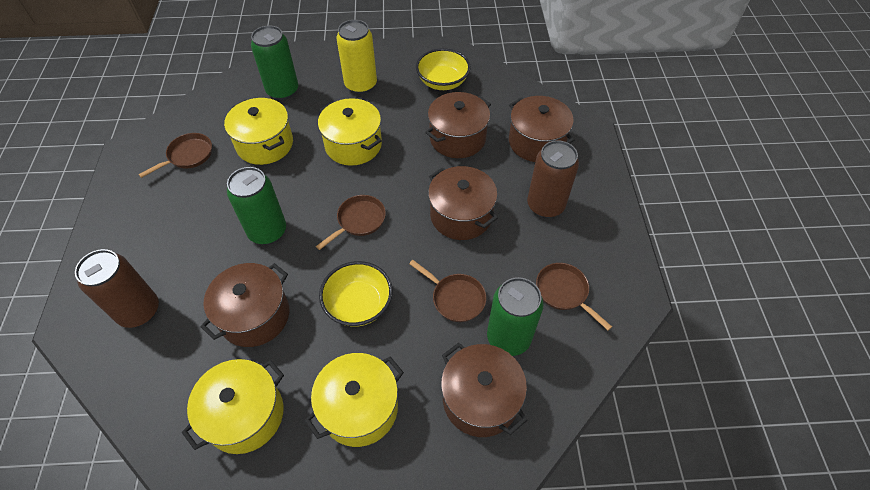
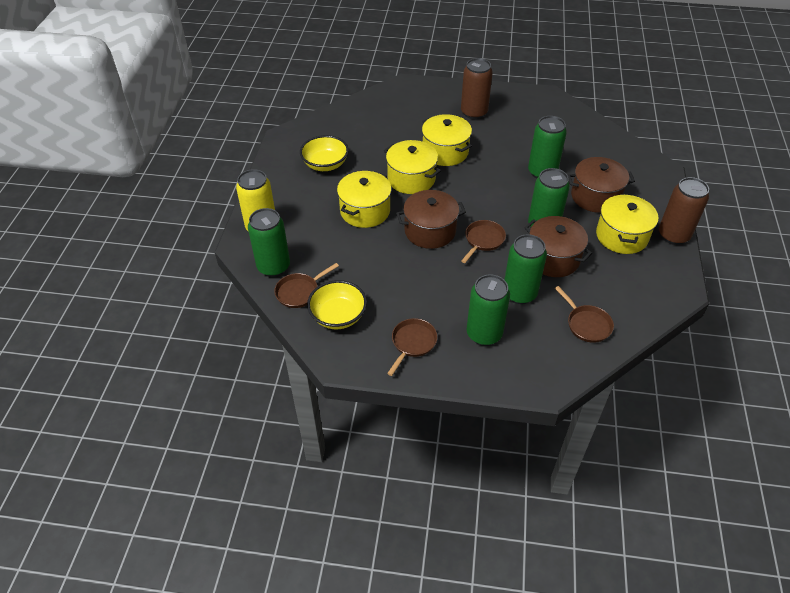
brown pot: [200,263,289,347] [425,92,491,158] [428,166,498,240] [441,343,528,437] [509,96,574,162] = 5 -> [396,190,466,249] [524,216,592,277] [568,157,635,213] = 3
green can: [227,167,286,245] [251,25,298,100] [487,277,544,356] = 3 -> [248,208,290,277] [467,274,510,346] [504,234,547,304] [528,116,567,179] [528,168,570,227] = 5

